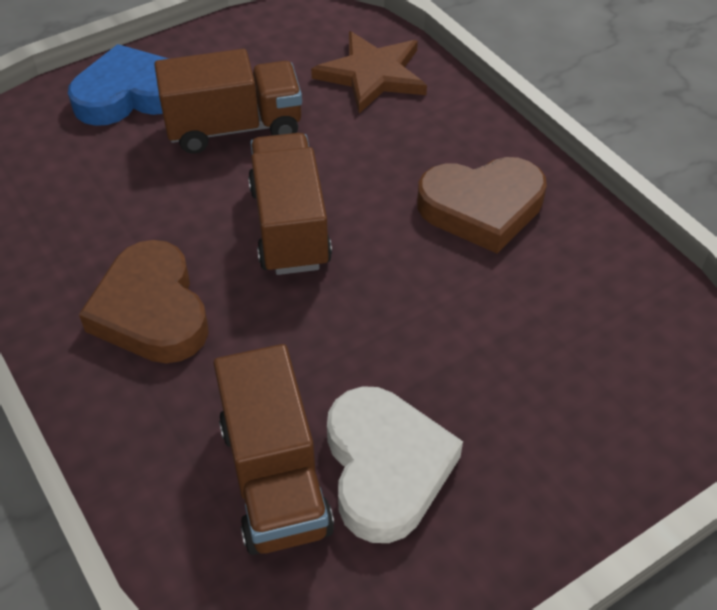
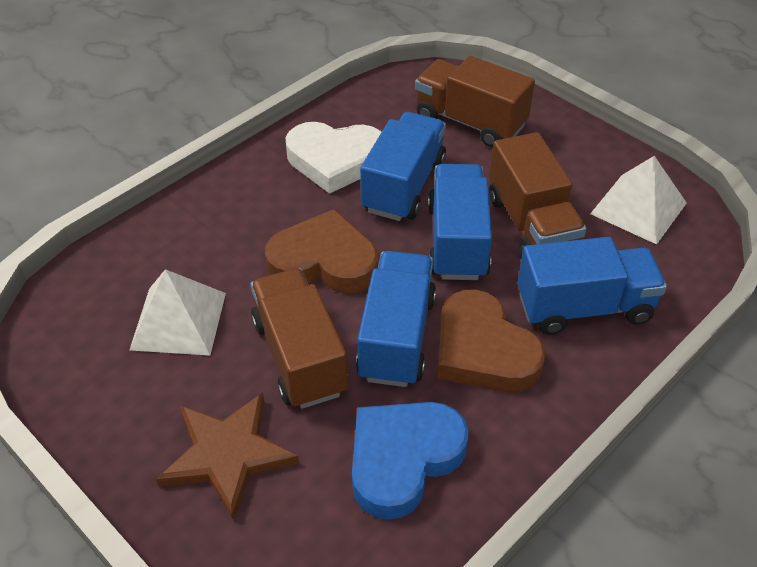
blue truck: none = 0 -> [356,251,436,387] [360,112,446,221] [428,164,492,280] [517,237,667,335] = 4
white pyramid: none = 0 -> [130,269,226,355] [590,156,687,244] = 2

